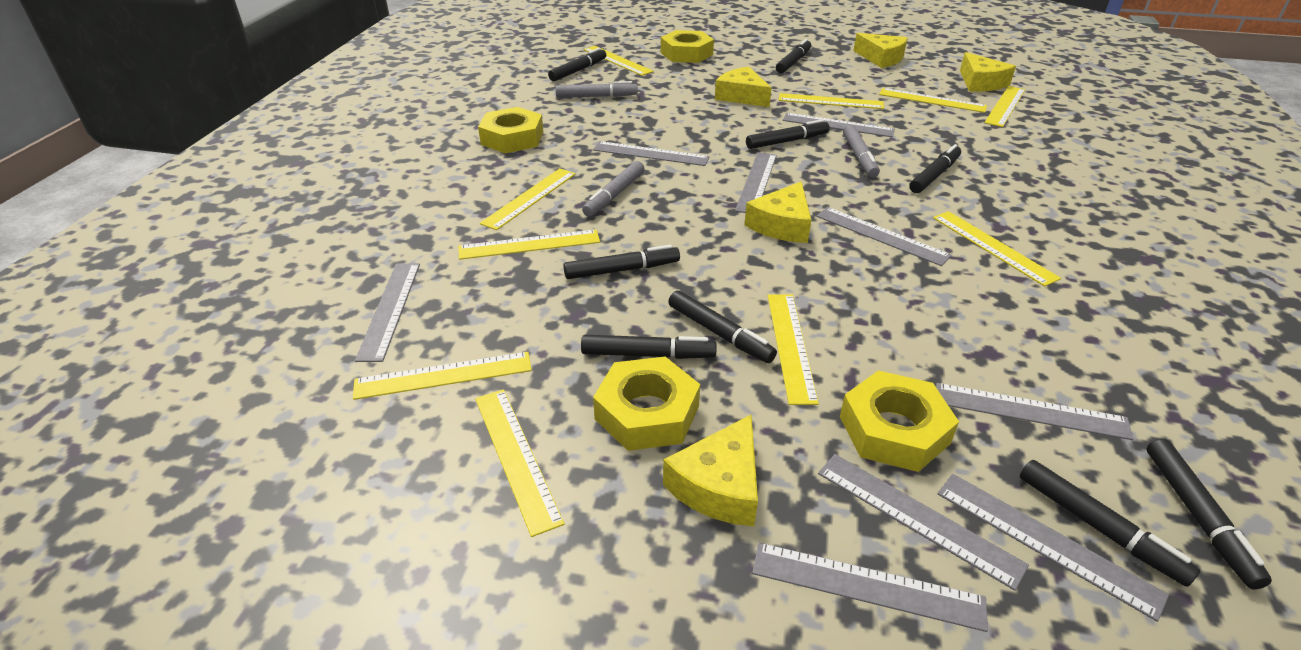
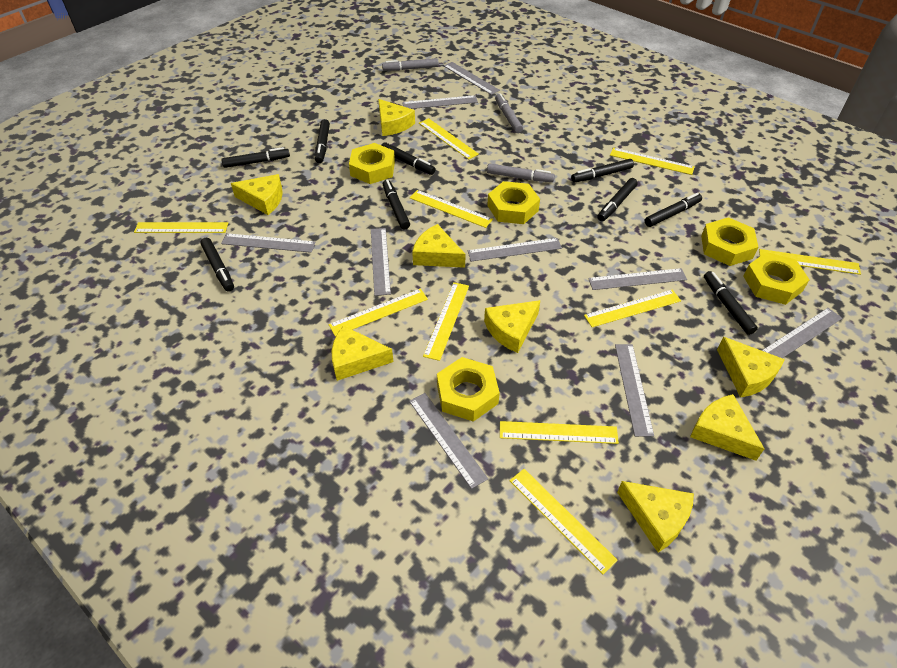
yellow cheese: [663,415,758,526] [715,66,772,107] [744,182,811,243] [853,33,908,68] [960,52,1016,92] = 5 -> [231,174,283,215] [332,326,393,381] [378,99,415,136] [412,224,466,268] [484,300,540,353] [617,481,694,552] [690,394,765,461] [717,337,785,398] = 8
yellow nut: [478,107,543,153] [593,357,700,451] [661,30,714,63] [840,370,959,472] = 4 -> [349,143,395,184] [437,357,500,422] [487,181,540,224] [701,217,758,266] [743,252,809,305] = 5

